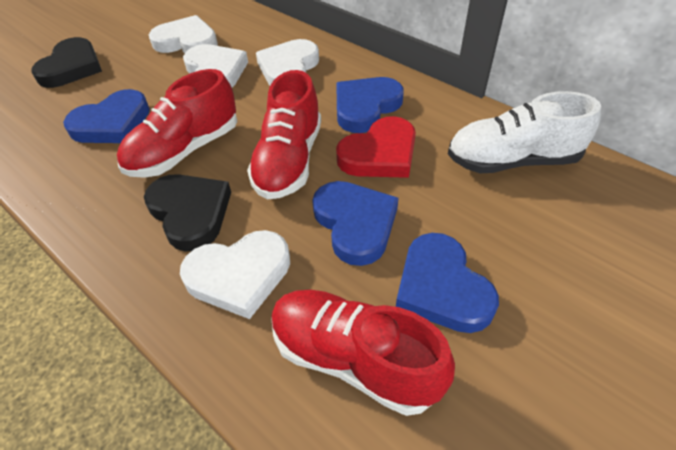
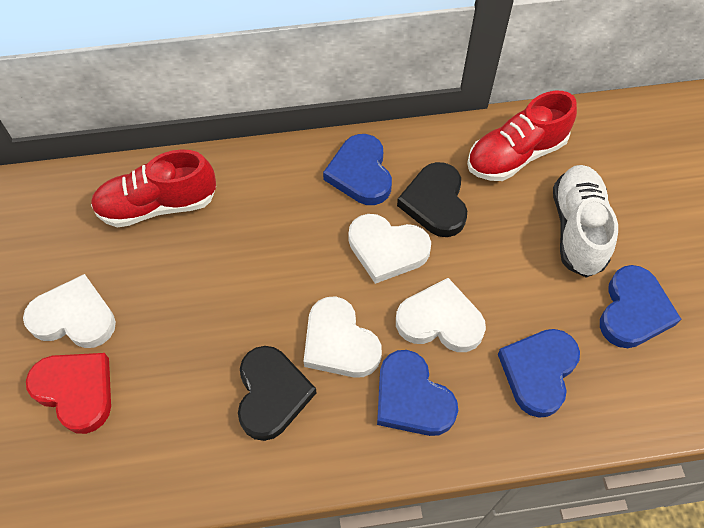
red shoe: [117,69,237,178] [247,70,321,200] [271,289,455,416] = 3 -> [91,149,216,228] [467,91,577,181] = 2

